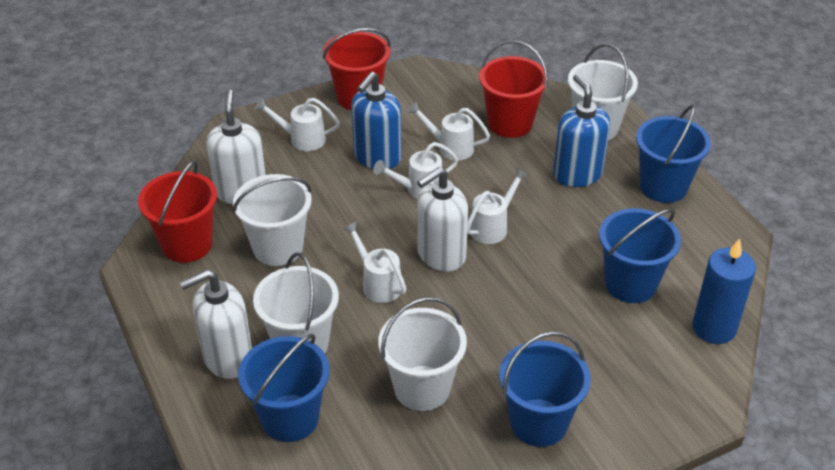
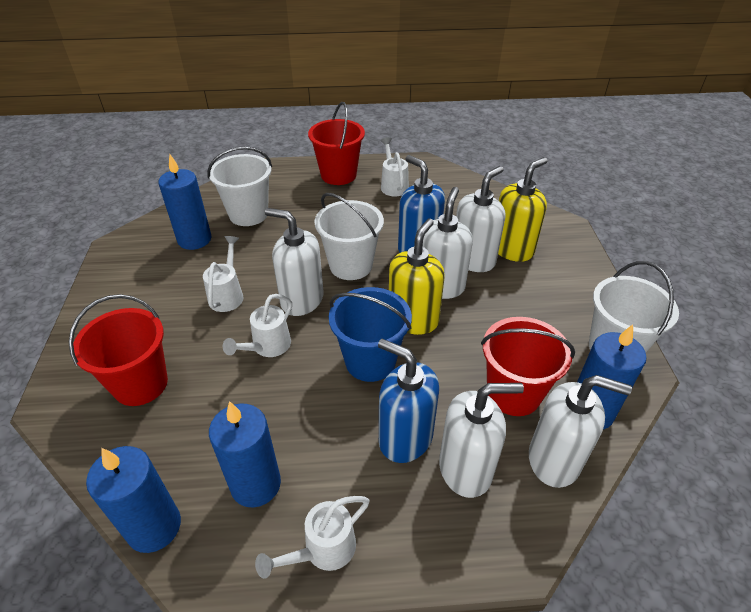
blue bucket: [238,334,330,442] [499,331,591,447] [599,208,681,303] [636,105,711,203] = 4 -> [329,287,412,382] = 1
blue candle: [692,238,756,344] = 1 -> [86,446,181,553] [158,155,211,250] [209,401,281,508] [577,324,647,429] = 4
white bucket: [233,174,312,266] [253,252,339,353] [378,297,467,411] [568,43,638,140] = 4 -> [207,147,272,226] [314,193,384,280] [589,261,679,352] = 3
white soap dispenser: [180,270,252,379] [206,90,266,204] [417,167,468,272] = 3 -> [265,208,324,316] [423,187,473,299] [439,383,524,498] [456,166,506,272] [529,375,632,488] = 5
white watering can: [255,98,340,151] [343,221,406,303] [373,142,458,199] [407,101,490,161] [467,168,529,244] = 5 -> [203,236,244,312] [223,294,292,357] [255,496,369,579] [381,137,409,196] = 4
yellow soap dispenser: none = 0 -> [389,219,445,335] [498,157,548,262] = 2

